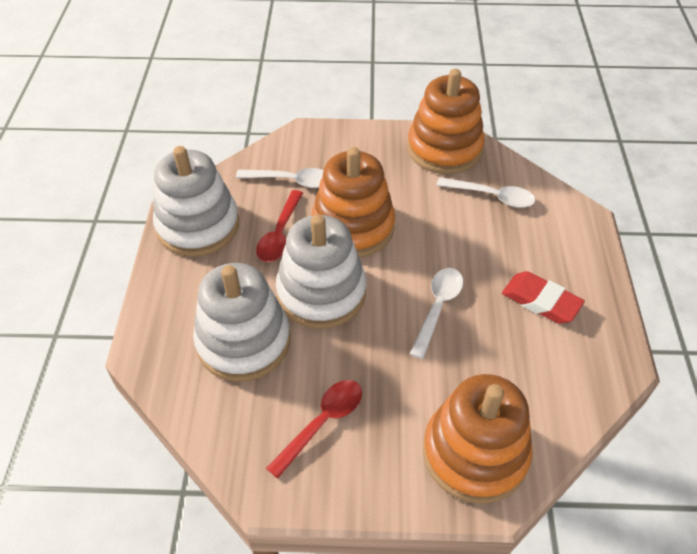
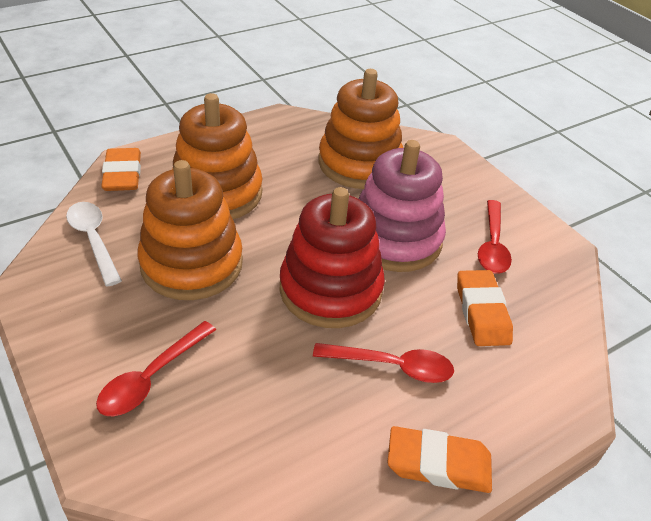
orange eraser: none = 0 -> [101,148,141,191] [387,426,492,493] [457,270,513,346] = 3
pink stacking toy: none = 0 -> [358,140,446,272] = 1
red eraser: [502,271,585,324] = 1 -> none = 0
red spoon: [256,190,303,262] [266,380,362,479] = 2 -> [96,321,216,416] [313,343,454,383] [478,200,512,274] = 3
red stacking toy: none = 0 -> [279,187,385,328] = 1
white spoon: [236,168,324,188] [410,268,463,359] [436,177,535,208] = 3 -> [66,202,122,286] = 1
white stacking toy: [153,146,239,257] [193,263,290,382] [276,214,366,329] = 3 -> none = 0

